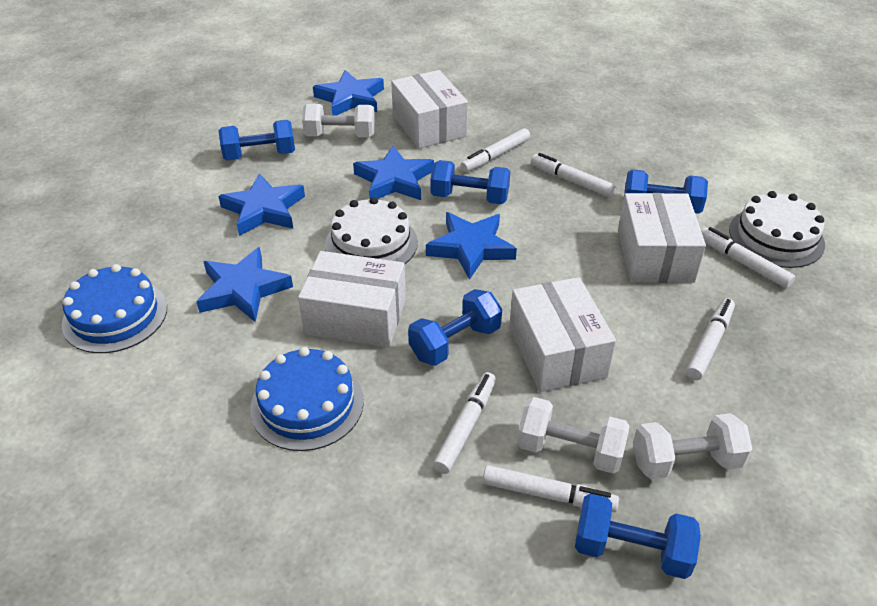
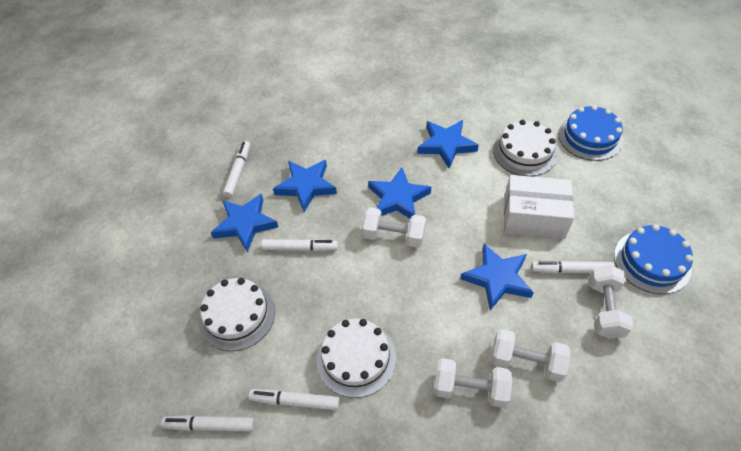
blue dumbbell: [218,120,295,160] [408,289,502,366] [430,160,510,204] [575,494,701,579] [624,169,708,214] = 5 -> none = 0
white box: [298,251,406,348] [391,70,468,149] [509,277,616,392] [618,193,706,283] = 4 -> [504,175,574,239] = 1
white cake: [325,197,418,264] [729,191,825,268] = 2 -> [199,278,275,351] [316,319,396,398] [493,120,558,176] = 3
white dumbbell: [302,104,375,137] [517,397,629,474] [633,413,752,479] = 3 -> [361,207,426,248] [434,358,512,408] [491,329,571,382] [589,265,634,339] = 4
white marker: [433,372,496,474] [460,128,530,172] [483,465,619,512] [531,153,616,197] [686,298,735,380] [701,227,795,288] = 6 -> [161,415,255,432] [223,141,250,198] [249,389,340,410] [261,239,338,251] [531,260,615,274] = 5

